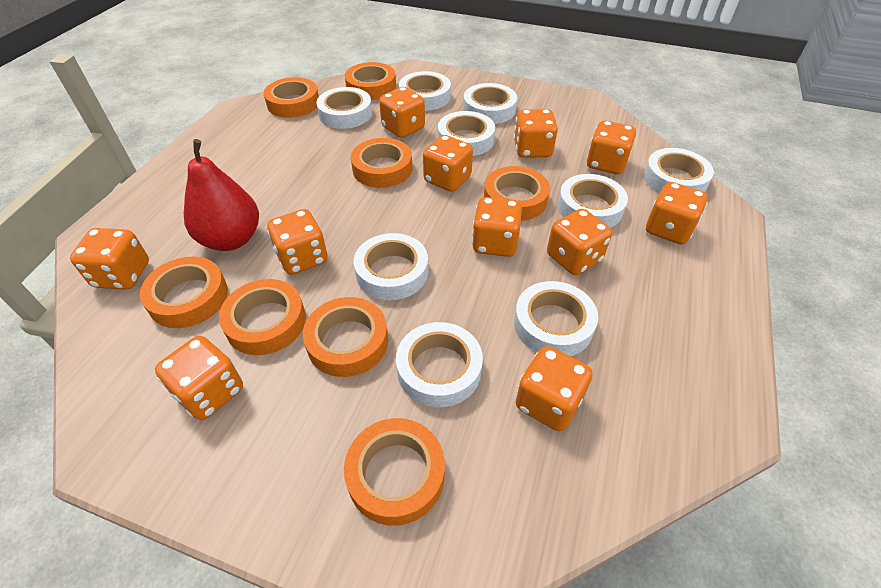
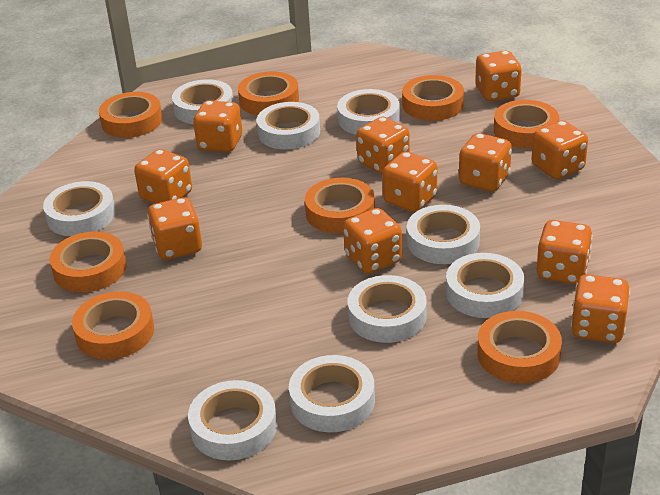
red pear: [184,139,259,251] = 1 -> none = 0

